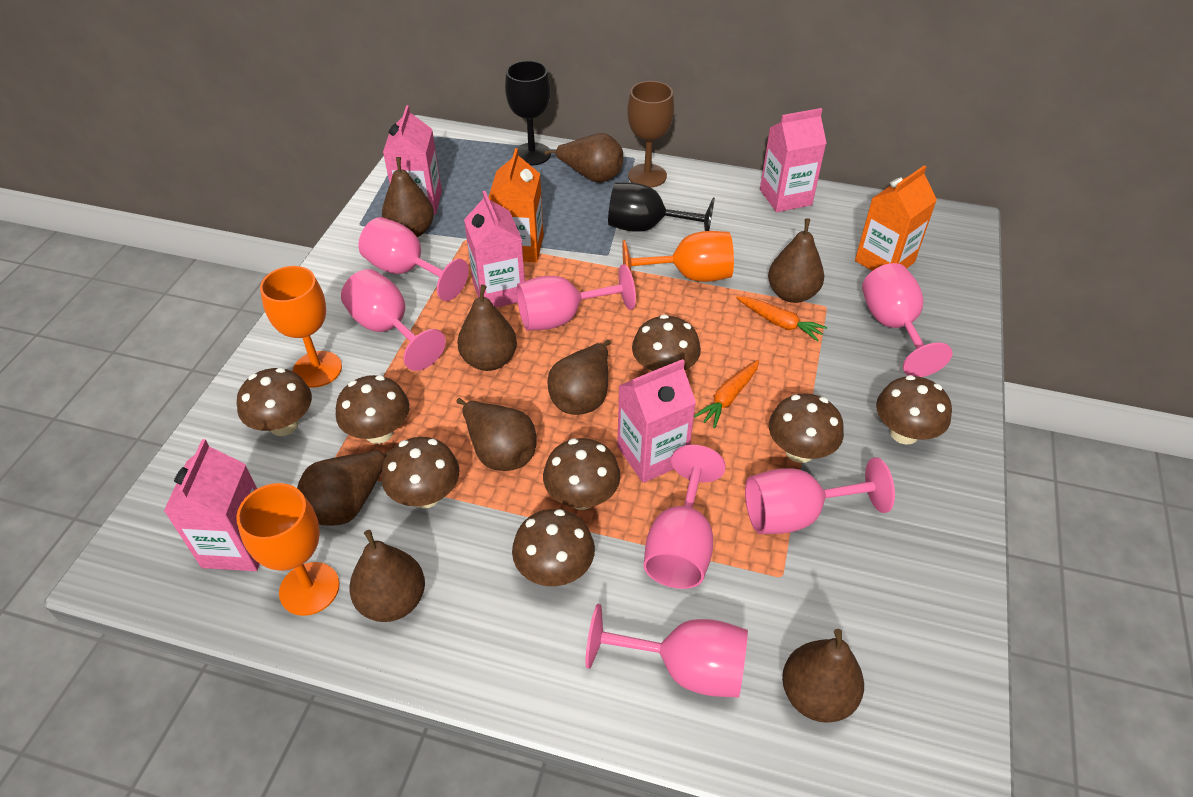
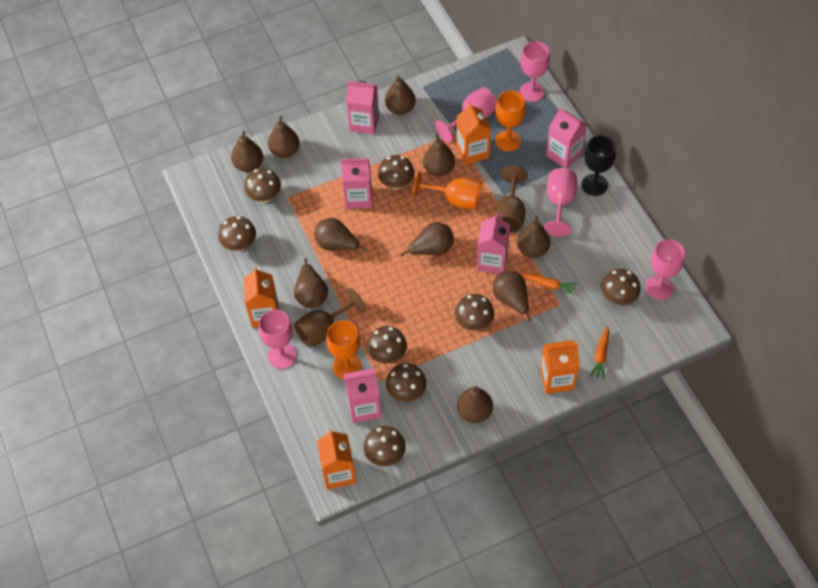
black goblet: [505,60,551,166] [608,182,715,232] = 2 -> [581,135,616,196] = 1
brown goblet: [627,81,674,188] = 1 -> [294,288,366,348] [495,166,528,233] = 2
brown pear: [297,449,392,526] [349,530,425,622] [382,157,434,237] [456,398,537,471] [457,285,517,371] [545,133,623,183] [547,339,611,415] [768,219,824,303] [782,629,864,723] = 9 -> [231,131,263,172] [268,116,300,158] [294,259,328,309] [314,218,367,252] [385,75,416,115] [400,222,454,257] [423,134,455,176] [457,386,493,423] [493,270,531,322] [517,216,550,258] = 10
orange carton: [488,148,544,262] [855,165,937,271] = 2 -> [243,267,279,328] [317,429,357,490] [456,102,491,165] [540,340,579,394] = 4
pink goblet: [341,269,446,371] [358,217,469,301] [517,264,636,331] [586,604,748,698] [644,445,726,589] [745,457,895,534] [862,263,952,377] = 7 -> [259,310,297,369] [435,87,497,143] [520,41,550,102] [544,168,577,237] [645,239,685,300] = 5

